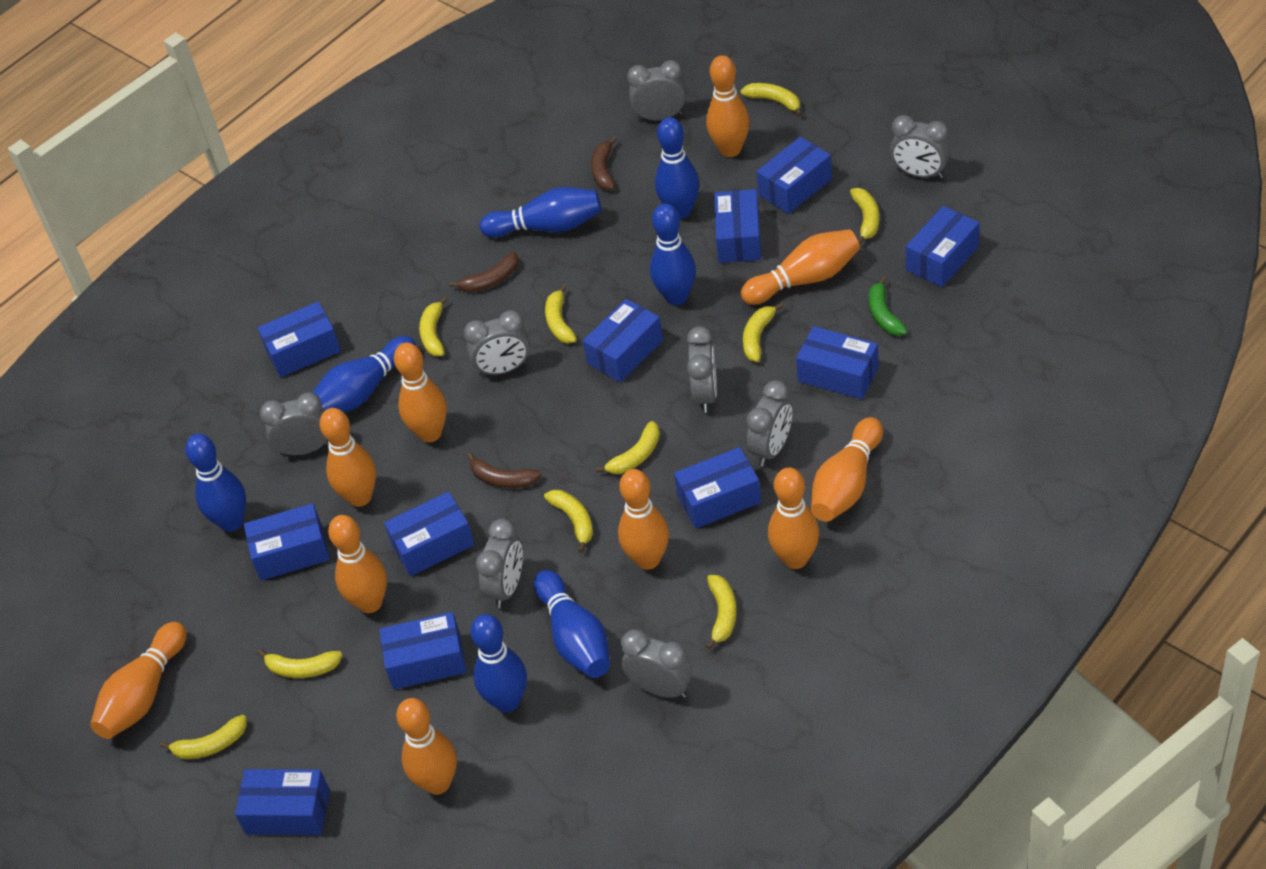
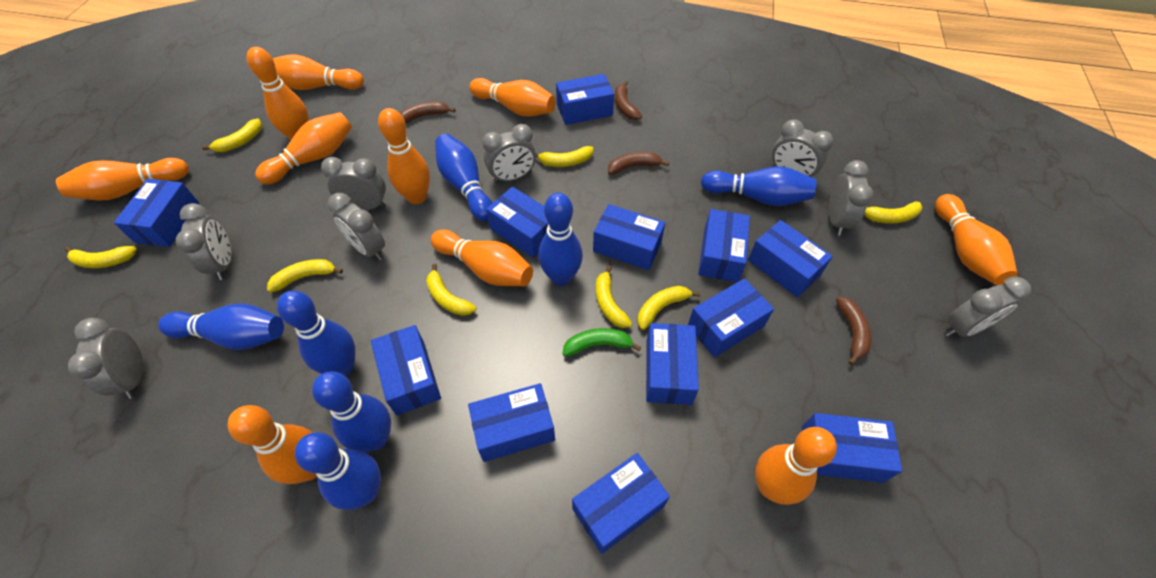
blue box: [235,769,330,835] [244,503,330,581] [257,302,341,378] [379,612,467,690] [384,491,474,576] [583,299,663,383] [674,447,761,529] [714,189,761,263] [756,137,832,214] [796,326,879,399] [906,206,979,287] = 11 -> [114,179,199,247] [371,325,441,415] [468,383,555,462] [486,187,548,258] [556,74,614,125] [572,453,670,554] [593,204,665,270] [646,323,699,405] [688,278,774,357] [698,209,750,282] [748,220,833,297] [801,413,902,483] = 12
brown banana: [449,252,519,292] [467,453,541,488] [591,136,617,190] = 3 -> [400,101,456,124] [608,152,669,175] [615,81,642,120] [836,297,872,365] = 4
yellow banana: [160,715,247,759] [258,649,342,678] [419,296,448,356] [544,490,593,552] [545,284,577,343] [596,421,660,474] [706,575,737,650] [741,83,802,116] [743,303,784,362] [850,188,879,245] = 10 -> [65,246,137,268] [202,119,262,152] [267,259,343,292] [426,264,477,316] [536,146,593,167] [596,265,632,328] [638,286,700,330] [864,202,923,224] = 8

